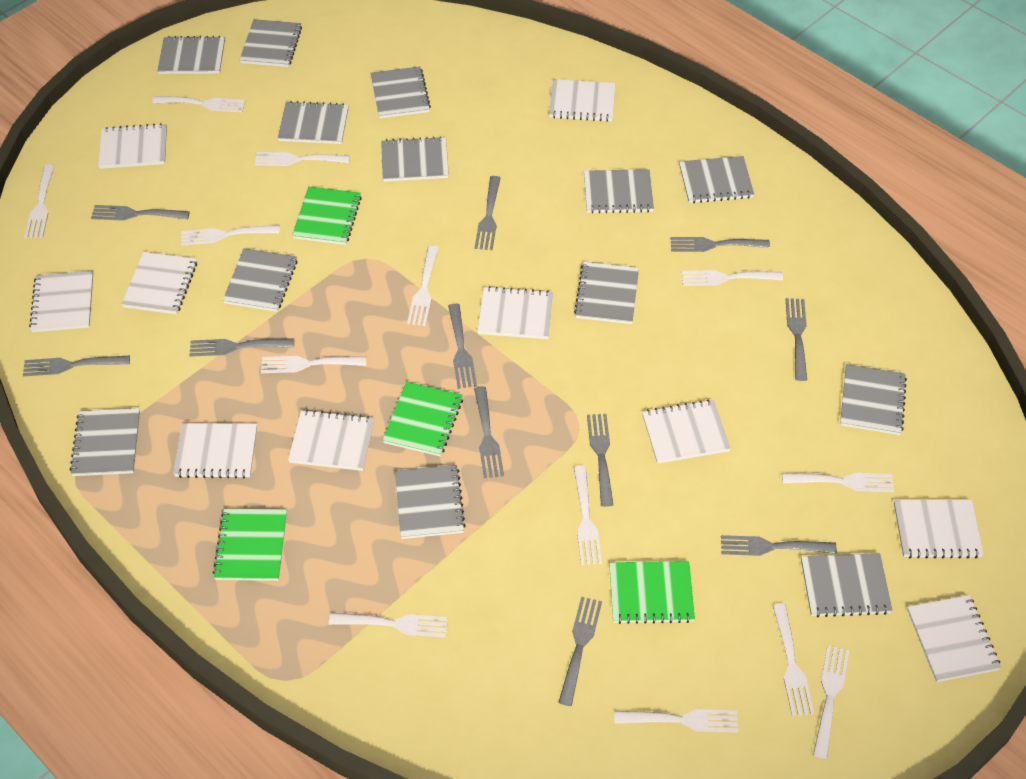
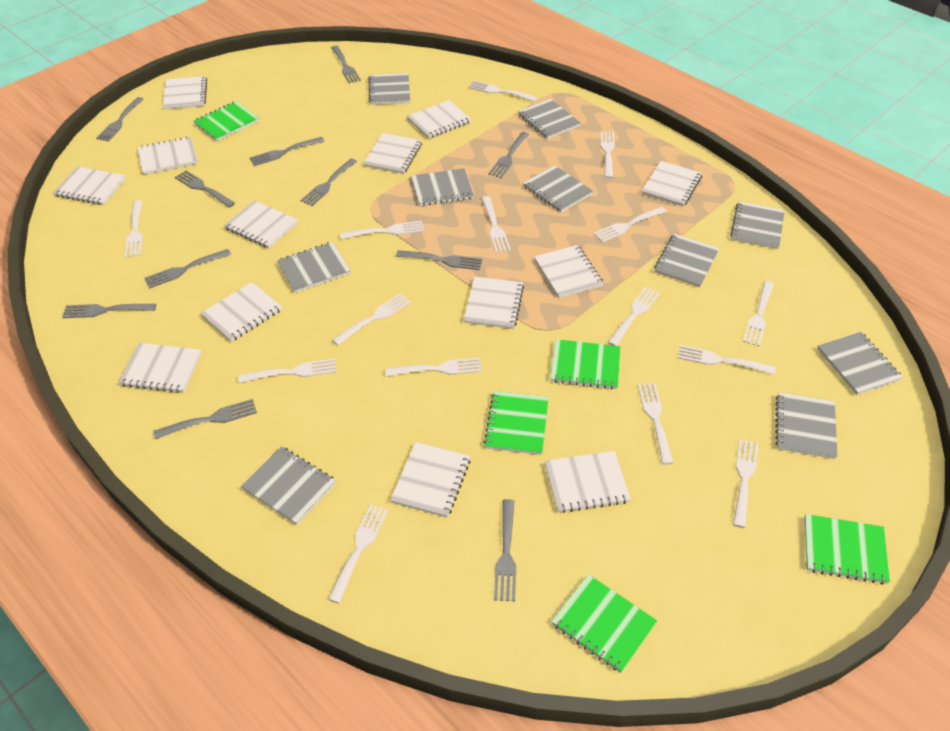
green notebook: [213,509,287,581] [292,186,362,245] [383,382,463,456] [609,561,695,624] = 4 -> [194,101,259,141] [484,391,549,455] [550,339,621,390] [551,574,657,673] [804,514,890,584] = 5
grey notebook: [70,408,140,476] [157,36,225,74] [223,248,298,312] [240,19,302,67] [278,101,349,144] [371,66,431,118] [381,136,449,182] [395,465,466,539] [574,262,639,324] [584,169,654,213] [679,156,755,203] [801,553,893,617] [840,364,907,435] = 13 -> [241,446,336,525] [277,242,351,293] [368,73,410,105] [411,168,474,206] [518,99,581,139] [523,165,593,212] [654,234,720,287] [730,201,785,249] [775,392,837,459] [817,332,903,395] = 10
white fork: [25,164,55,238] [153,96,245,112] [181,225,280,246] [255,152,350,166] [261,356,366,373] [329,613,448,637] [407,246,439,326] [574,466,602,565] [615,709,738,732] [681,270,783,286] [772,604,814,716] [782,473,894,492] [813,645,849,759] = 13 -> [125,200,143,257] [239,358,337,383] [328,504,388,603] [332,293,411,346] [340,221,425,239] [385,358,482,377] [469,81,537,102] [481,196,511,253] [593,207,667,243] [600,131,615,178] [607,287,660,346] [638,383,673,465] [677,345,775,375] [733,439,758,528] [743,281,774,346] = 15
white notebook: [29,271,93,332] [98,123,167,169] [121,252,197,314] [173,423,257,478] [288,409,374,471] [477,286,554,339] [549,79,615,122] [642,400,731,463] [894,500,984,559] [907,595,1001,682] = 10 -> [53,166,126,205] [118,343,202,393] [138,137,198,175] [163,76,207,109] [201,282,282,342] [224,200,298,249] [363,133,422,174] [390,442,470,517] [407,100,471,139] [464,277,524,329] [534,245,604,298] [545,451,631,513] [642,161,702,207] = 13

